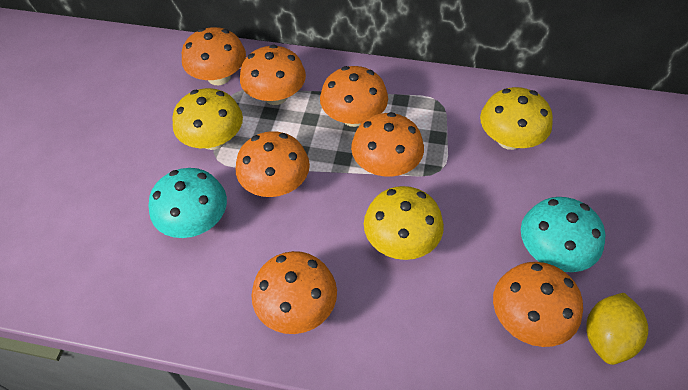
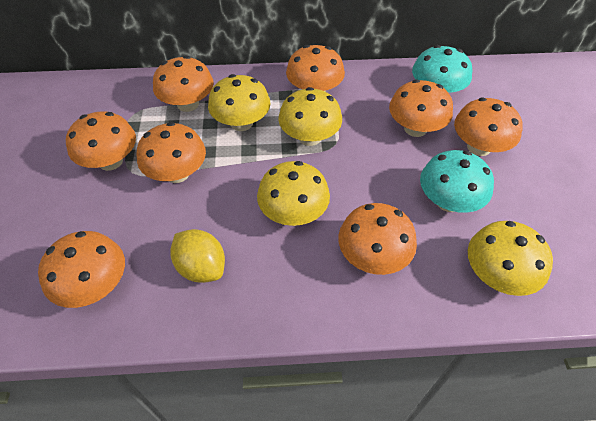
orange mushroom: [182,27,246,85] [235,131,310,197] [240,45,306,105] [251,251,337,334] [320,66,388,127] [351,112,424,177] [493,262,583,347] = 7 -> [38,231,125,308] [66,111,136,171] [137,122,206,183] [153,56,214,112] [286,45,345,91] [338,203,417,275] [389,79,453,137] [454,98,522,156] = 8
yellow mushroom: [172,88,243,150] [364,186,444,260] [480,87,553,150] = 3 -> [208,74,271,131] [257,161,330,226] [278,87,342,146] [468,221,553,296] = 4

